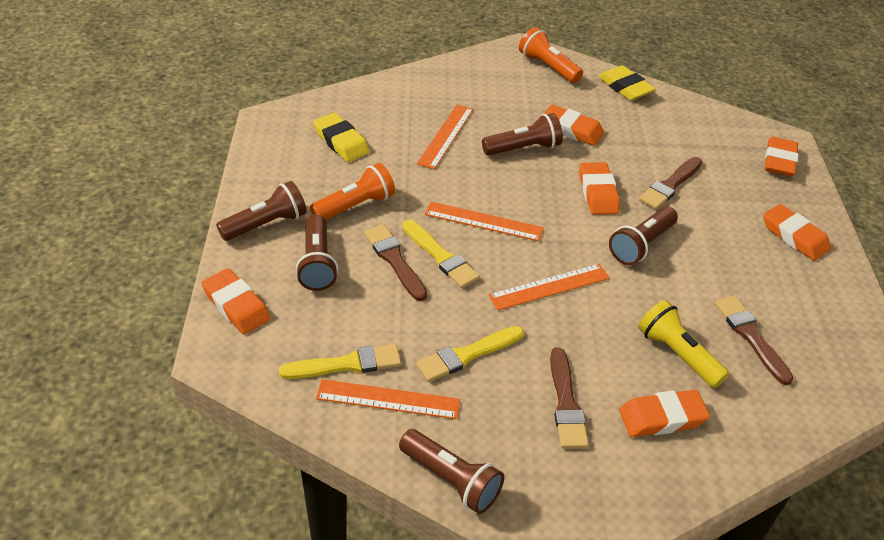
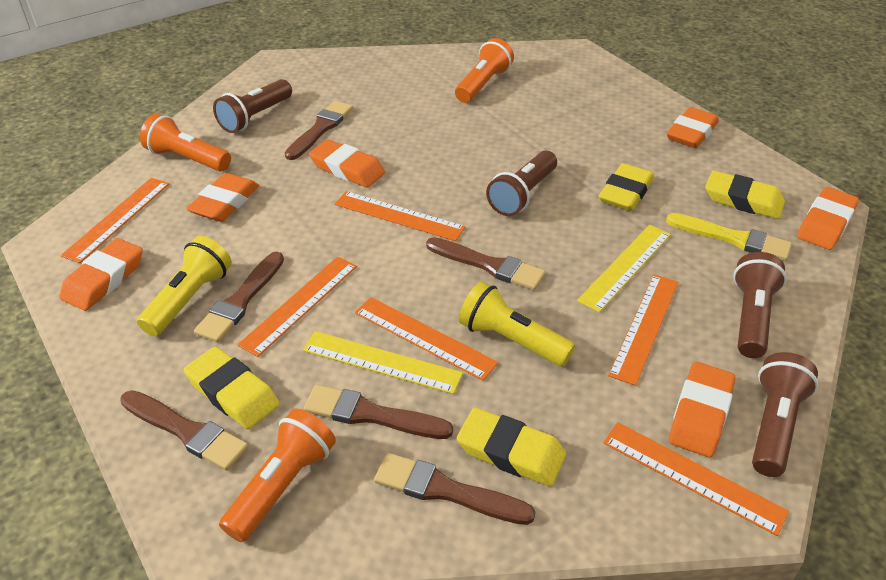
brown brush: [364,224,427,301] [550,347,589,448] [639,157,702,209] [715,296,793,385] = 4 -> [120,390,249,471] [194,252,284,343] [285,101,353,160] [304,385,453,439] [374,453,536,525] [426,237,546,290] = 6
brown flashlight: [216,181,307,241] [296,214,338,291] [399,429,504,514] [482,113,563,156] [609,207,678,265] = 5 -> [213,79,292,133] [486,151,557,216] [733,252,787,358] [752,352,818,477] = 4
orange flashlight: [310,163,395,220] [519,27,583,83] = 2 -> [140,114,231,172] [219,408,336,542] [455,38,514,103] = 3
orange ruler: [316,379,460,419] [417,105,473,169] [425,202,544,241] [488,264,610,310] = 4 -> [61,178,169,263] [237,256,357,357] [335,191,466,241] [355,297,498,381] [603,422,789,536] [608,274,678,386] = 6
yellow brush: [279,344,401,379] [402,220,480,288] [416,326,524,382] = 3 -> [666,213,792,261] = 1
yellow eraser: [313,113,370,162] [598,65,655,100] = 2 -> [184,347,280,430] [457,408,566,487] [599,163,654,211] [705,171,785,219] = 4
yellow flashlight: [638,300,729,388] = 1 -> [137,236,232,336] [459,281,575,367] = 2
yellow ruler: none = 0 -> [303,331,463,394] [577,225,671,312] = 2

